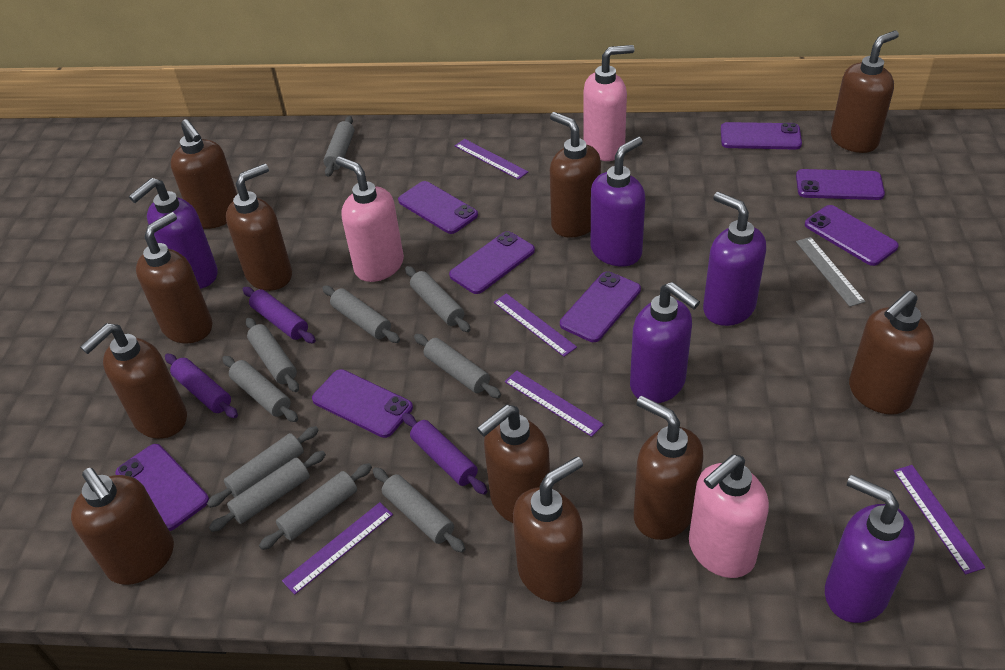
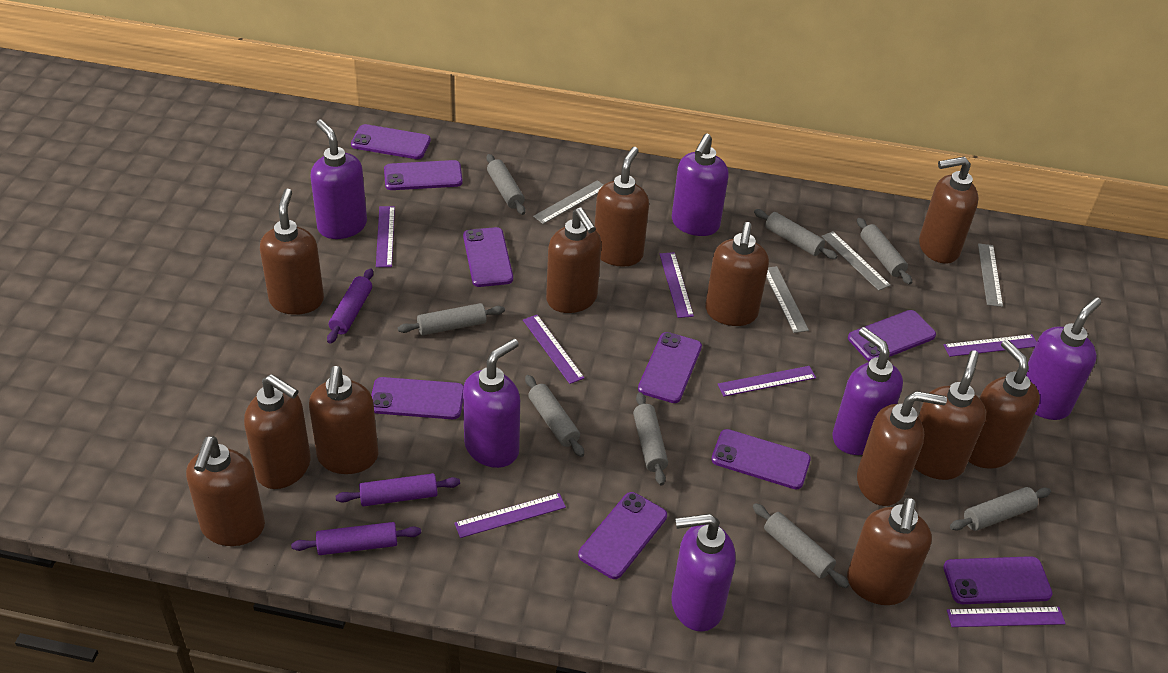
brown soap dispenser: [71,468,174,585] [80,323,187,439] [136,212,212,343] [171,119,237,229] [226,164,292,291] [477,404,550,523] [513,456,583,602] [550,112,601,238] [634,396,704,540] [831,30,899,153] [849,291,934,415] = 11 -> [186,436,265,546] [244,374,311,489] [260,189,324,315] [309,366,378,474] [546,208,602,313] [595,147,649,267] [705,222,769,326] [847,498,932,605] [857,391,947,506] [914,350,986,480] [919,157,978,263] [968,339,1040,469] = 12
grey rolling pin: [207,426,318,508] [209,451,326,532] [222,356,298,422] [246,318,299,392] [259,463,372,550] [322,286,400,343] [323,116,355,177] [372,467,465,553] [405,266,471,332] [414,334,501,398] = 10 -> [398,303,505,335] [486,154,526,215] [525,375,584,457] [633,392,668,485] [753,503,849,588] [754,209,838,259] [857,218,912,285] [950,487,1051,531] = 8
grey ruler: [796,237,866,307] = 1 -> [533,180,603,224] [766,266,809,333] [821,231,891,291] [978,243,1003,307] = 4
pink soap dispenser: [335,156,404,282] [584,45,634,161] [689,454,769,578] = 3 -> none = 0
purple phone: [115,444,209,531] [312,369,413,438] [398,181,478,234] [449,231,535,294] [560,271,641,342] [721,122,802,149] [796,169,885,200] [805,205,899,266] = 8 -> [351,124,431,159] [371,377,464,419] [384,160,463,190] [463,227,513,287] [578,492,667,579] [638,332,702,403] [711,429,811,490] [848,310,936,361] [943,556,1053,604] = 9
purple ruler: [282,502,393,595] [455,139,528,180] [494,293,577,357] [505,370,604,437] [894,465,985,574] = 5 -> [376,206,395,267] [454,493,566,538] [523,315,584,384] [660,252,694,318] [718,366,816,396] [944,334,1037,357] [947,607,1066,627] = 7
purple soap dispenser: [129,178,218,289] [591,137,645,266] [630,282,700,403] [703,192,766,326] [825,475,915,623] = 5 -> [311,120,367,239] [463,339,520,468] [671,514,736,632] [672,134,729,236] [832,327,903,455] [1026,297,1102,420] = 6

